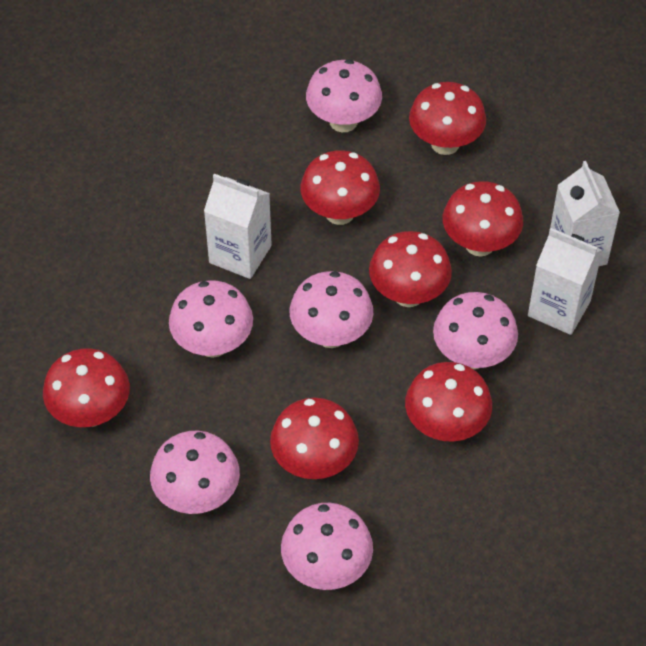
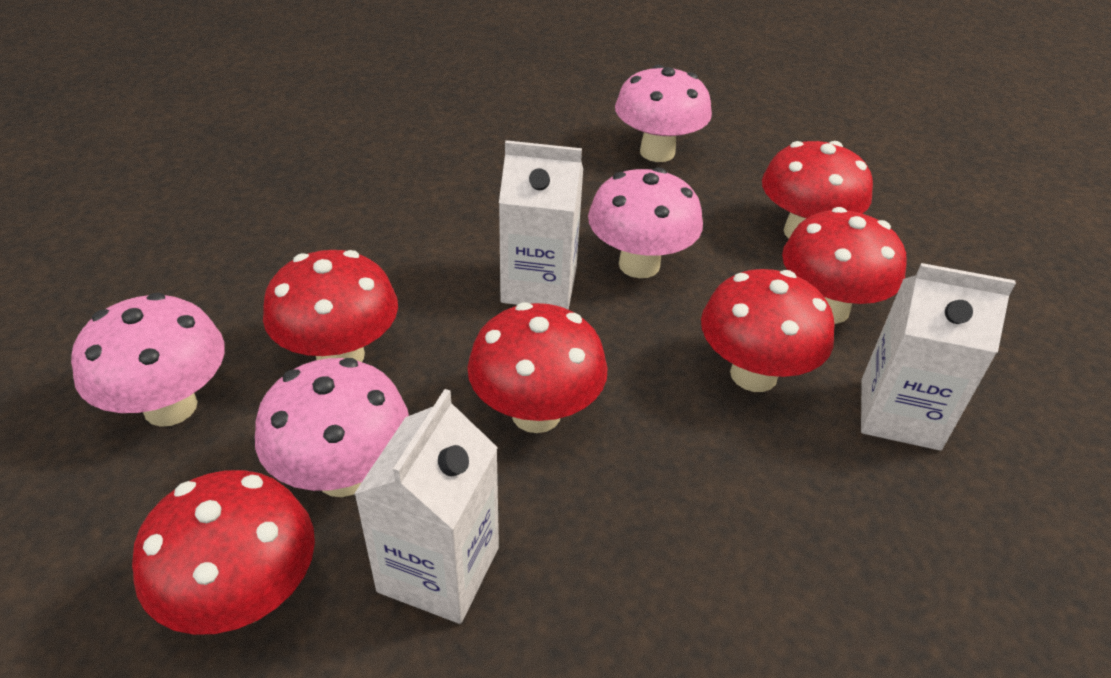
pink mushroom: [150,431,240,514] [169,280,253,358] [281,503,373,590] [290,271,373,348] [306,59,382,132] [433,292,518,369] = 6 -> [71,293,225,427] [255,358,409,497] [588,167,703,278] [615,65,712,162] = 4
red mushroom: [43,348,130,427] [270,398,359,479] [301,150,380,225] [369,231,452,307] [405,362,492,442] [409,82,486,155] [443,181,523,257] = 7 -> [132,470,315,635] [263,250,398,362] [467,302,607,433] [701,269,835,392] [762,141,873,238] [782,207,906,324] = 6

